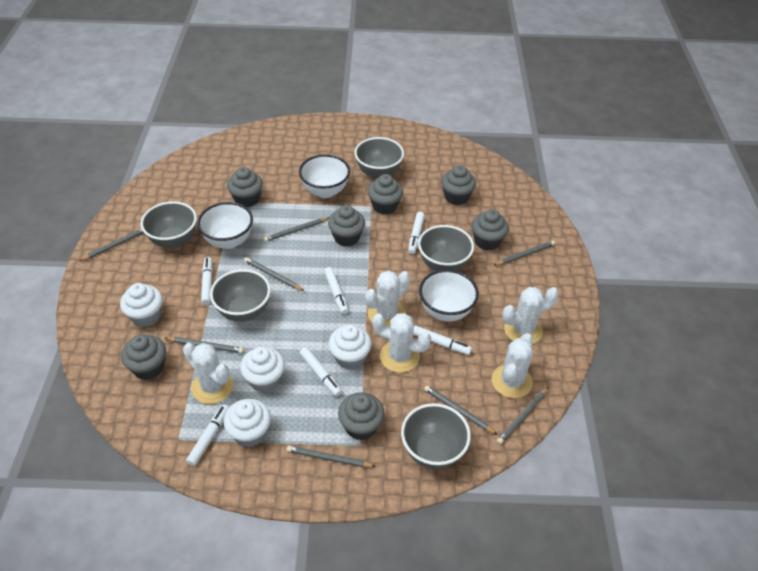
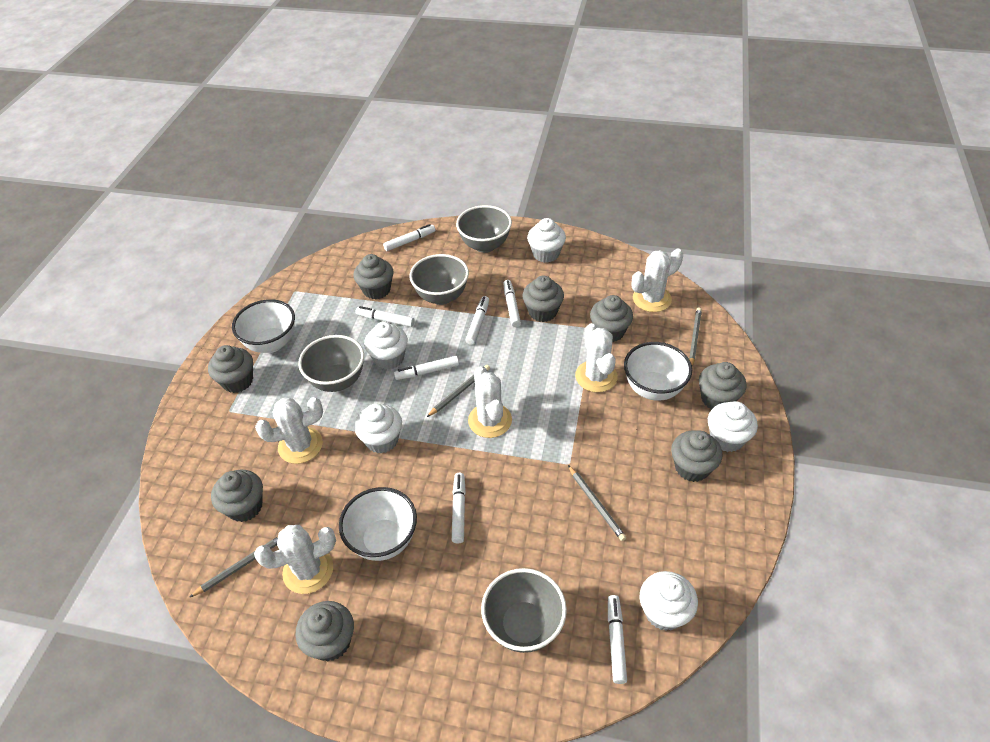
grey bowl: [140,201,197,249] [210,269,271,322] [354,137,404,179] [401,403,471,469] [418,225,474,271] = 5 -> [298,335,364,392] [409,254,469,305] [456,205,512,253] [481,568,567,653] = 4
grey cupcake: [121,334,166,380] [227,167,263,207] [328,205,365,247] [338,392,384,440] [368,174,403,215] [441,165,476,205] [471,209,509,251] = 7 -> [208,345,253,393] [211,470,263,522] [295,601,354,661] [354,254,394,299] [522,276,564,322] [590,295,633,342] [671,431,722,482] [699,362,747,410] = 8
grey pencil: [79,229,144,261] [165,337,244,353] [244,257,304,291] [264,218,329,242] [286,446,376,467] [424,385,498,435] [494,241,555,265] [497,387,548,444] = 8 -> [190,537,278,597] [427,365,490,417] [568,465,626,541] [689,308,702,366] = 4
white cupcake: [120,283,163,327] [224,399,271,447] [240,347,285,393] [329,325,372,369] = 4 -> [354,404,402,454] [364,322,408,369] [527,218,566,263] [640,571,698,631] [708,401,758,452] = 5
white marker: [186,405,229,466] [201,257,213,305] [300,347,342,396] [324,267,349,314] [408,212,425,254] [413,325,472,355] = 6 -> [356,306,415,327] [383,224,435,251] [394,356,459,380] [452,473,466,543] [465,296,489,345] [503,280,521,327] [608,595,627,684] = 7

